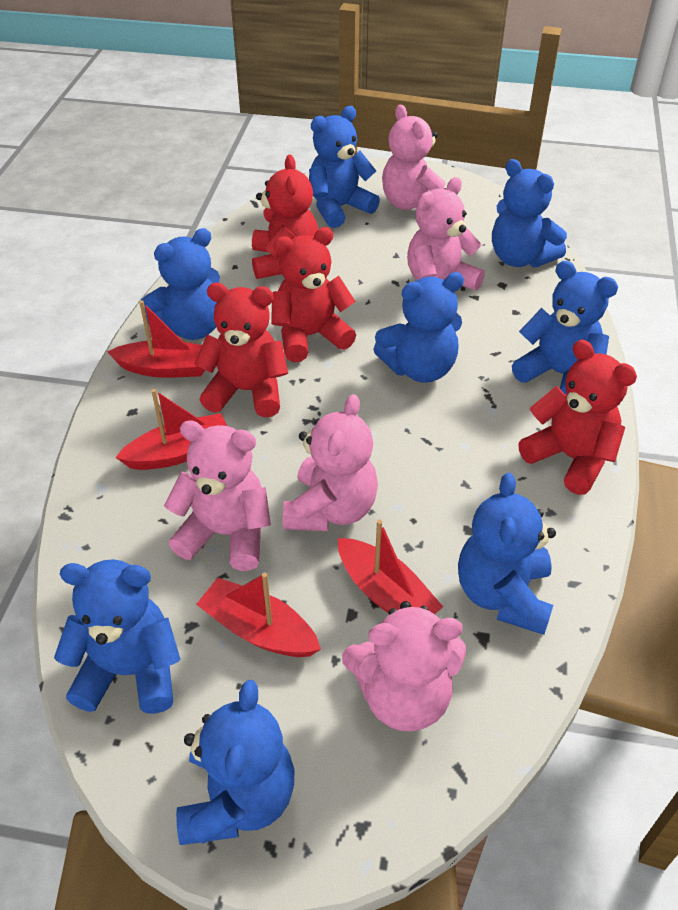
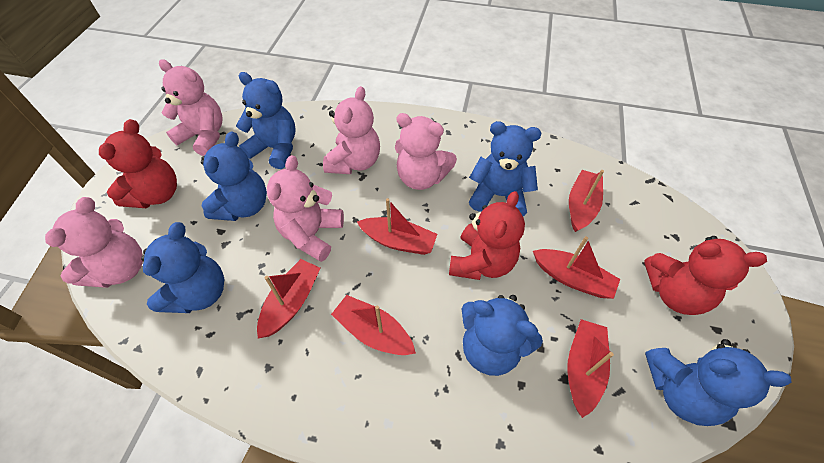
blue teddy bear: [54,559,181,714] [141,228,220,340] [176,680,294,845] [309,106,380,228] [373,272,464,383] [458,473,556,635] [492,159,567,267] [512,261,618,395] = 8 -> [141,222,224,313] [201,131,267,221] [236,72,296,169] [462,295,543,376] [469,121,541,216] [645,339,792,426] = 6
red boat: [107,301,205,378] [115,389,227,470] [196,572,321,657] [338,520,443,614] = 4 -> [257,259,321,338] [331,295,416,355] [357,198,437,255] [533,236,620,299] [567,319,614,418] [569,170,604,232] = 6
red teddy bear: [194,283,288,417] [252,155,318,279] [271,227,356,362] [518,340,637,495] = 4 -> [99,119,177,208] [449,191,525,280] [644,236,767,315] = 3

